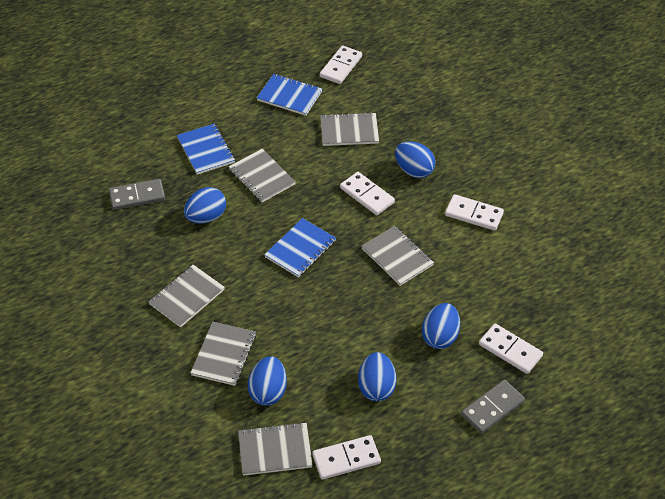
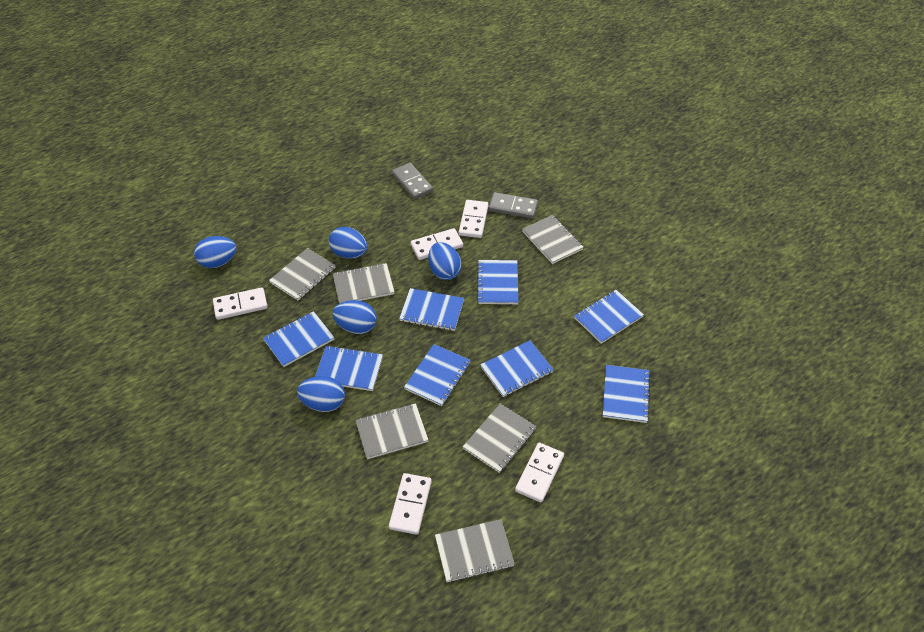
blue notebook: [177,124,235,175] [257,74,322,116] [264,218,336,278] = 3 -> [263,311,335,367] [315,346,383,391] [399,288,464,331] [404,344,471,406] [477,260,519,304] [480,340,554,397] [574,290,644,344] [603,365,650,423] = 8

